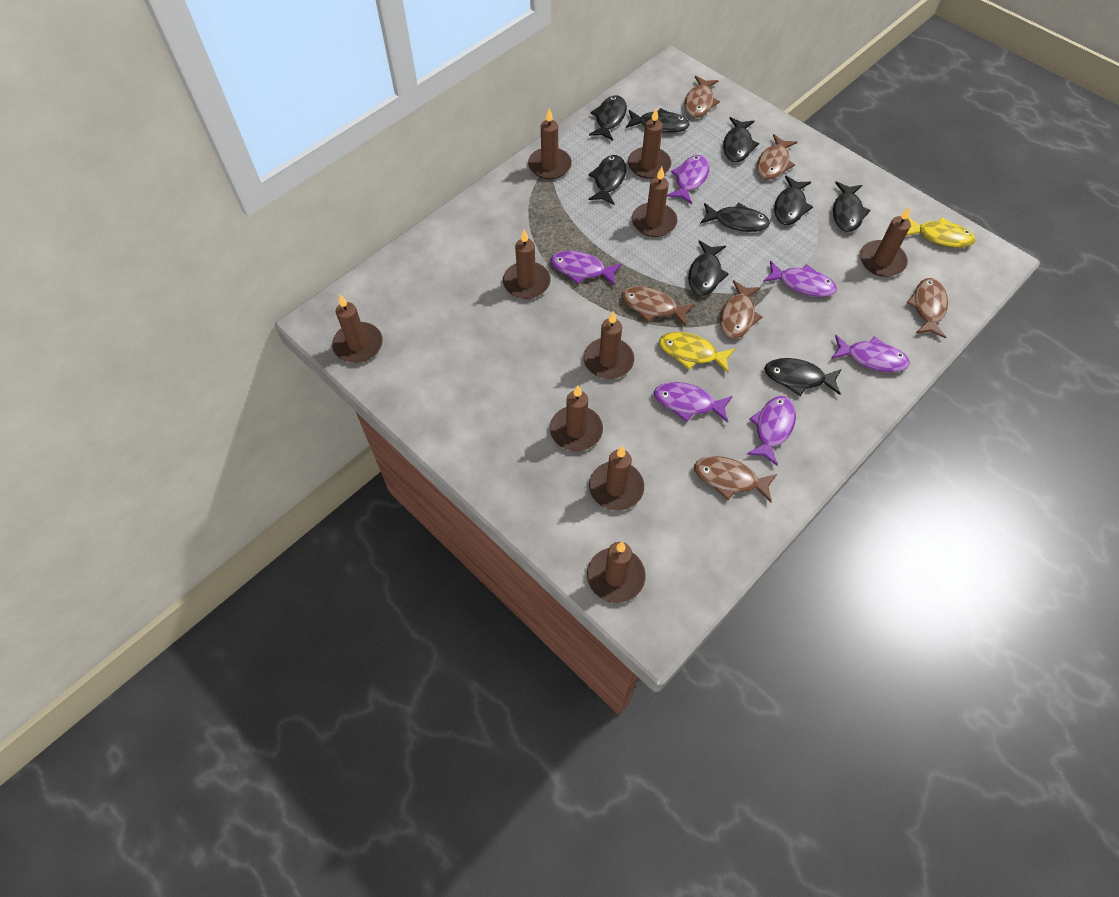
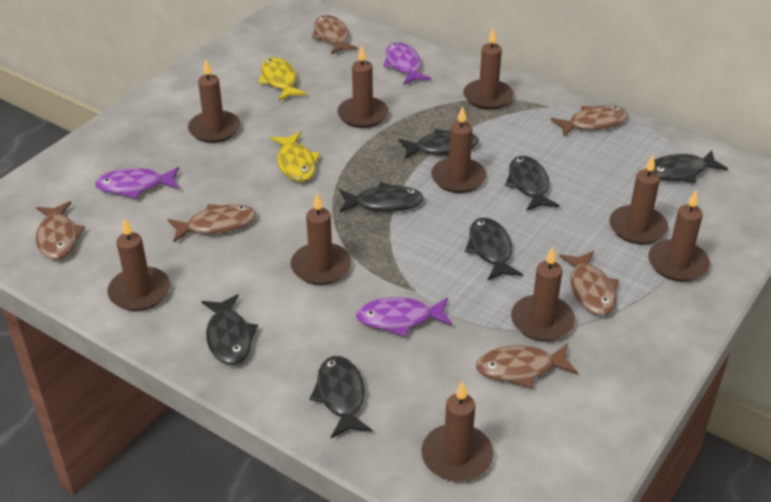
black fish: [588,155,626,205] [589,95,627,141] [626,108,690,133] [688,241,729,296] [700,203,770,232] [723,117,759,162] [764,358,841,396] [774,176,813,225] [833,182,870,232] = 9 -> [201,294,258,365] [309,356,372,438] [339,182,424,213] [398,129,479,159] [465,218,523,281] [505,156,559,211] [653,150,728,183] = 7
purple fish: [551,251,622,286] [654,382,733,422] [667,155,710,204] [746,396,796,466] [763,261,837,297] [831,335,910,372] = 6 -> [95,167,179,199] [356,297,452,337] [383,42,431,85] = 3

